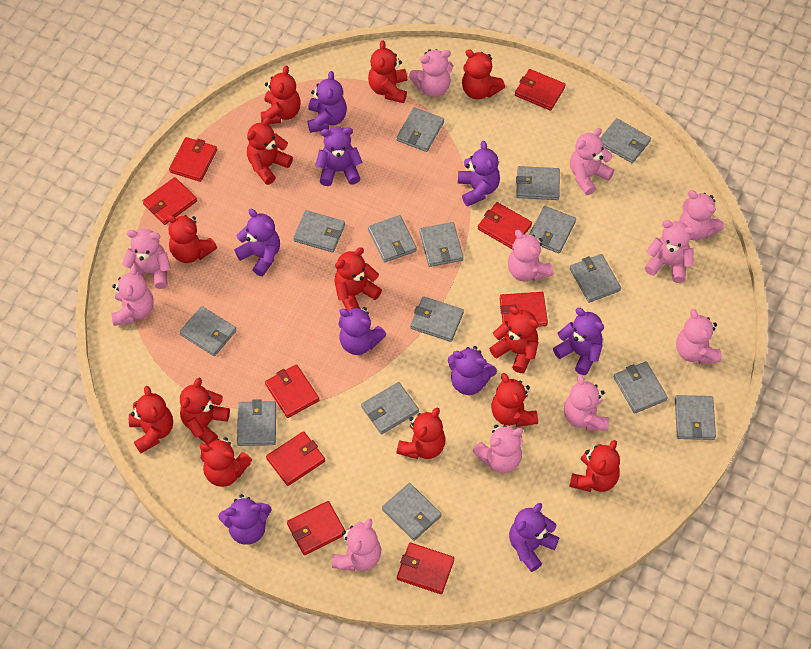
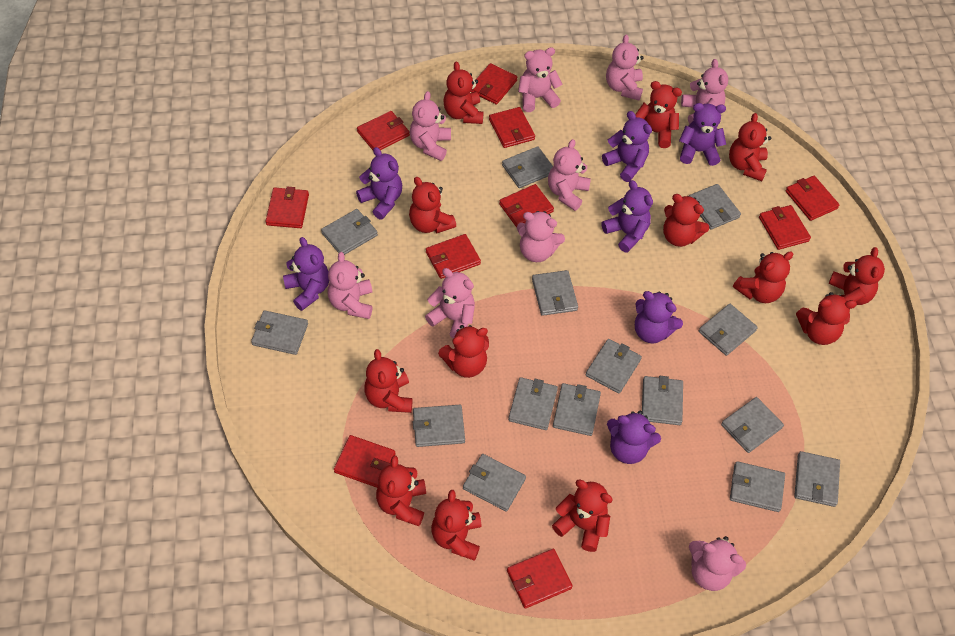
pink teddy bear: [111,265,154,326] [122,229,171,289] [332,518,381,571] [409,49,453,97] [473,425,523,473] [508,230,554,281] [564,374,609,431] [570,128,614,195] [645,220,695,283] [676,309,722,364] [679,190,724,240] = 11 -> [327,252,373,319] [410,91,451,161] [425,268,475,339] [517,211,565,262] [518,47,562,112] [548,139,591,211] [606,34,644,100] [681,59,728,124] [689,536,746,591] = 9
purple teddy bear: [218,494,272,545] [234,209,280,276] [308,71,347,133] [315,127,363,186] [338,307,387,355] [448,346,497,395] [458,141,500,207] [509,503,559,572] [553,308,604,375] = 9 -> [283,237,329,311] [356,147,402,220] [602,111,652,182] [602,180,653,253] [607,411,661,464] [635,291,683,343] [679,103,726,166] = 7
red wallet: [142,177,197,225] [169,137,217,182] [265,364,319,418] [266,431,325,486] [287,501,345,555] [397,543,454,594] [478,202,532,249] [500,292,548,327] [515,69,566,111] = 9 -> [266,187,309,228] [334,435,396,488] [357,111,410,150] [426,234,481,279] [470,63,518,105] [489,107,535,148] [499,184,554,228] [507,549,573,609] [759,205,811,250] [785,176,840,221] = 10

